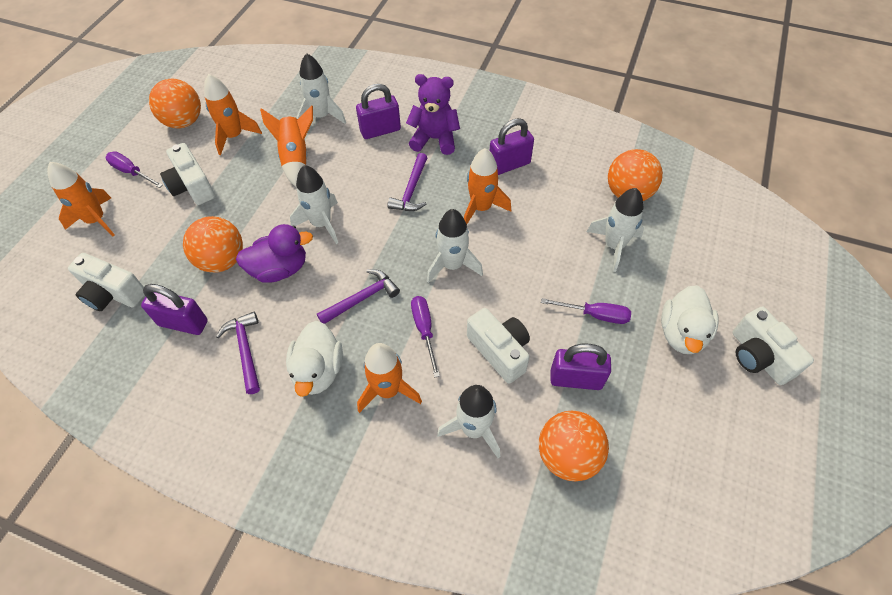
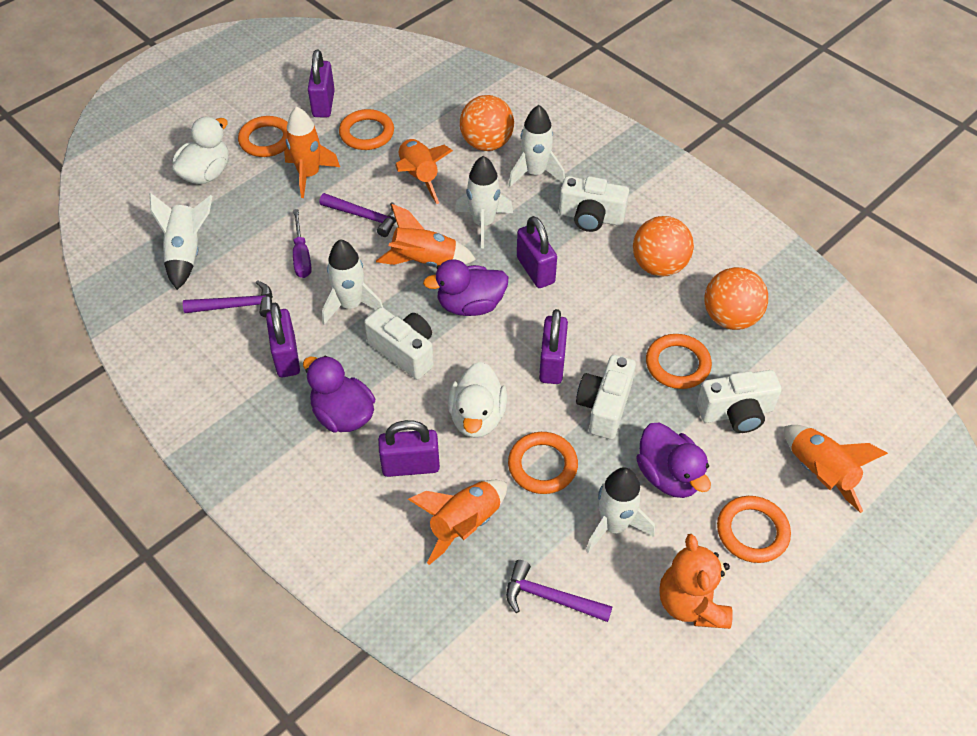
orange ball: [149,79,201,128] [183,216,243,273] [539,411,609,481] [608,149,663,201] = 4 -> [460,95,514,151] [633,216,694,276] [704,267,768,330] = 3
orange ring: none = 0 -> [238,116,288,157] [339,109,394,150] [508,432,578,494] [646,334,712,389] [717,496,791,563] = 5
orange teddy bear: none = 0 -> [659,534,733,629] = 1
purple duck: [236,224,313,283] = 1 -> [303,356,375,432] [423,259,508,316] [636,423,711,498] = 3
purple padlock: [141,284,208,335] [356,84,401,139] [490,118,534,175] [550,344,611,390] = 4 -> [266,303,300,377] [308,50,335,117] [378,420,440,477] [517,216,557,288] [539,309,568,384] = 5
purple screwdriver: [106,151,163,188] [411,296,440,378] [541,298,631,324] = 3 -> [293,209,311,278] = 1
purple teddy bear: [406,74,460,155] = 1 -> none = 0

